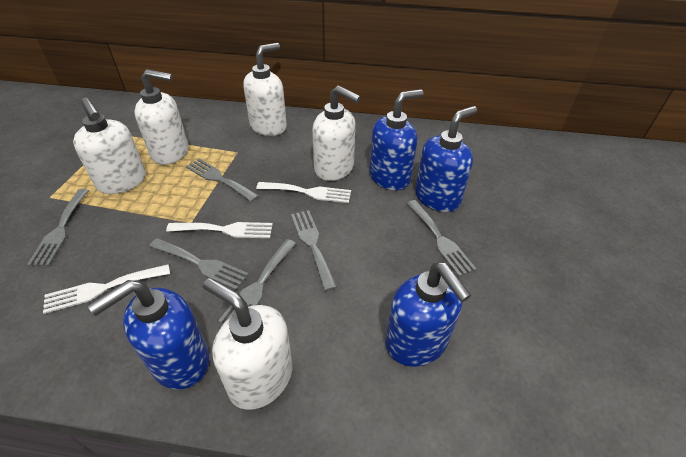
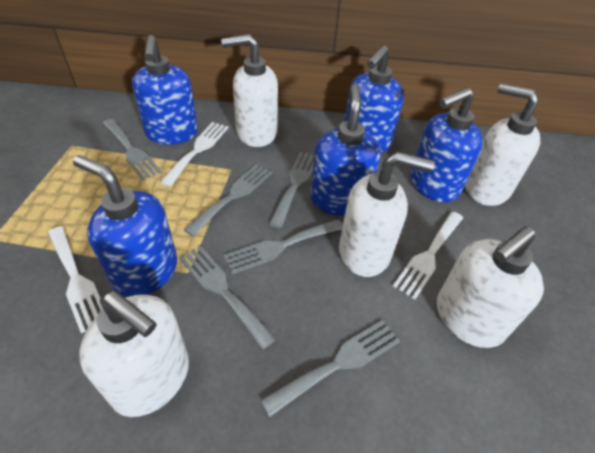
blue soap dispenser: [88,280,209,389] [369,89,424,190] [385,263,471,367] [415,106,477,212] = 4 -> [73,155,177,297] [132,35,198,145] [310,84,381,216] [345,45,404,153] [410,87,483,202] = 5

